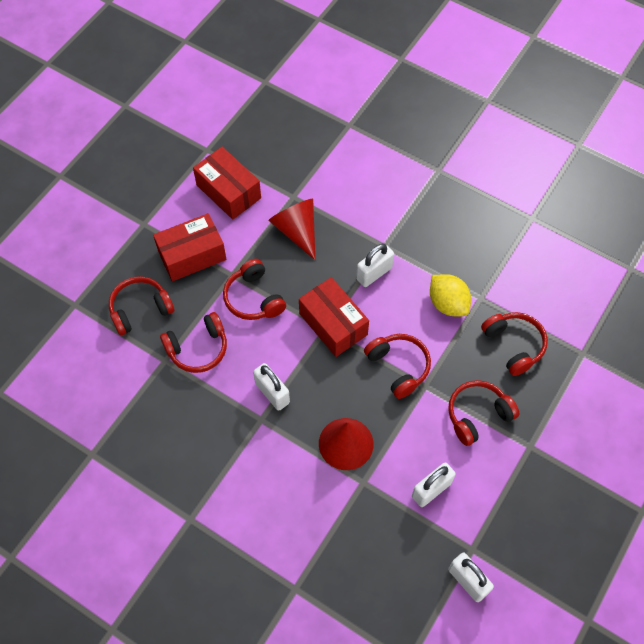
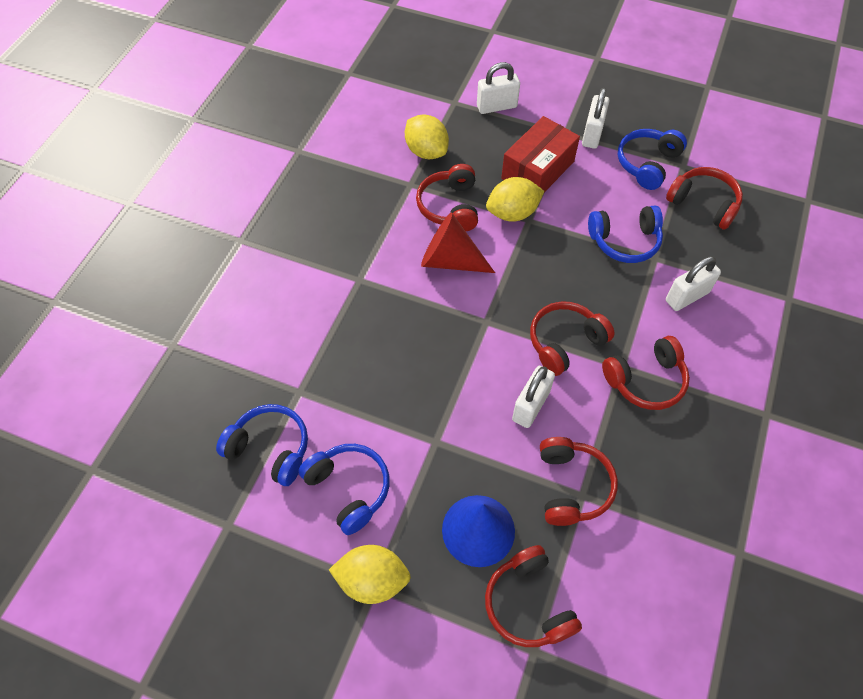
blue cone: none = 0 -> [442,495,515,567] = 1
blue headphones: none = 0 -> [216,404,308,486] [298,444,390,535] [588,205,663,263] [618,129,687,190] = 4
red box: [153,213,226,281] [193,147,261,220] [299,277,369,357] = 3 -> [501,116,580,192] = 1
red cone: [268,199,315,260] [319,418,373,470] = 2 -> [421,212,495,273] = 1
yellow lemon: [430,274,471,316] = 1 -> [329,545,411,604] [405,114,449,159] [486,177,544,222] = 3

